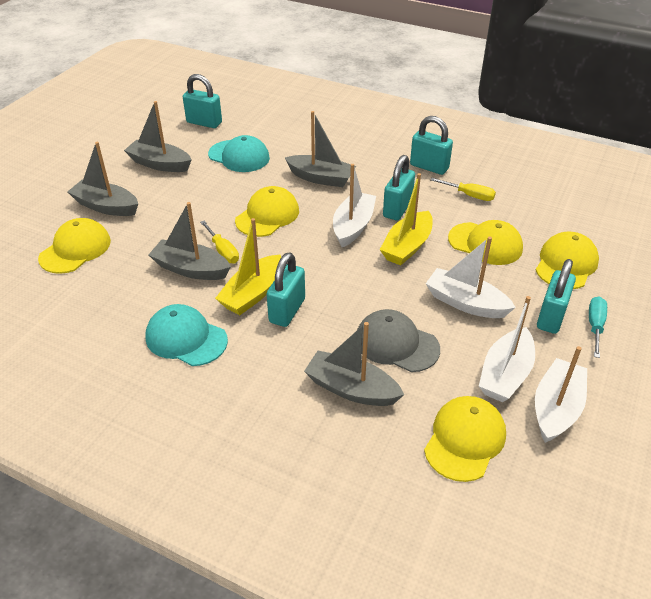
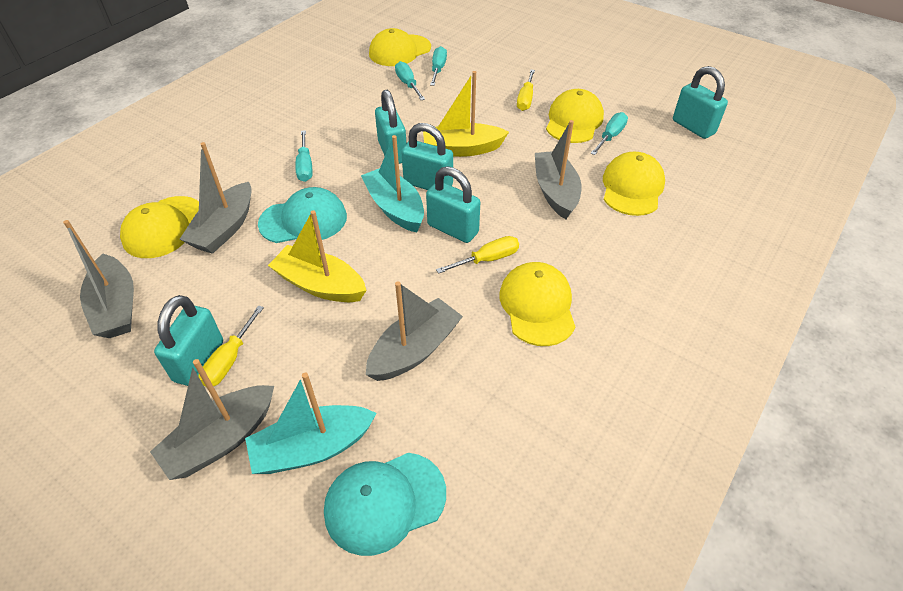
grey cap: [357,309,440,372] = 1 -> none = 0
turquoise boat: none = 0 -> [245,373,377,474] [361,135,424,233] = 2
turquoise screwdriver: [589,296,607,358] = 1 -> [295,130,313,182] [395,61,425,100] [430,46,447,86] [590,112,628,155] = 4
white boat: [333,164,376,247] [425,236,516,318] [479,296,535,402] [535,346,587,443] = 4 -> none = 0
yellow screwdriver: [200,221,239,263] [430,178,496,201] = 2 -> [198,305,264,387] [436,236,519,274] [517,70,535,111] = 3

